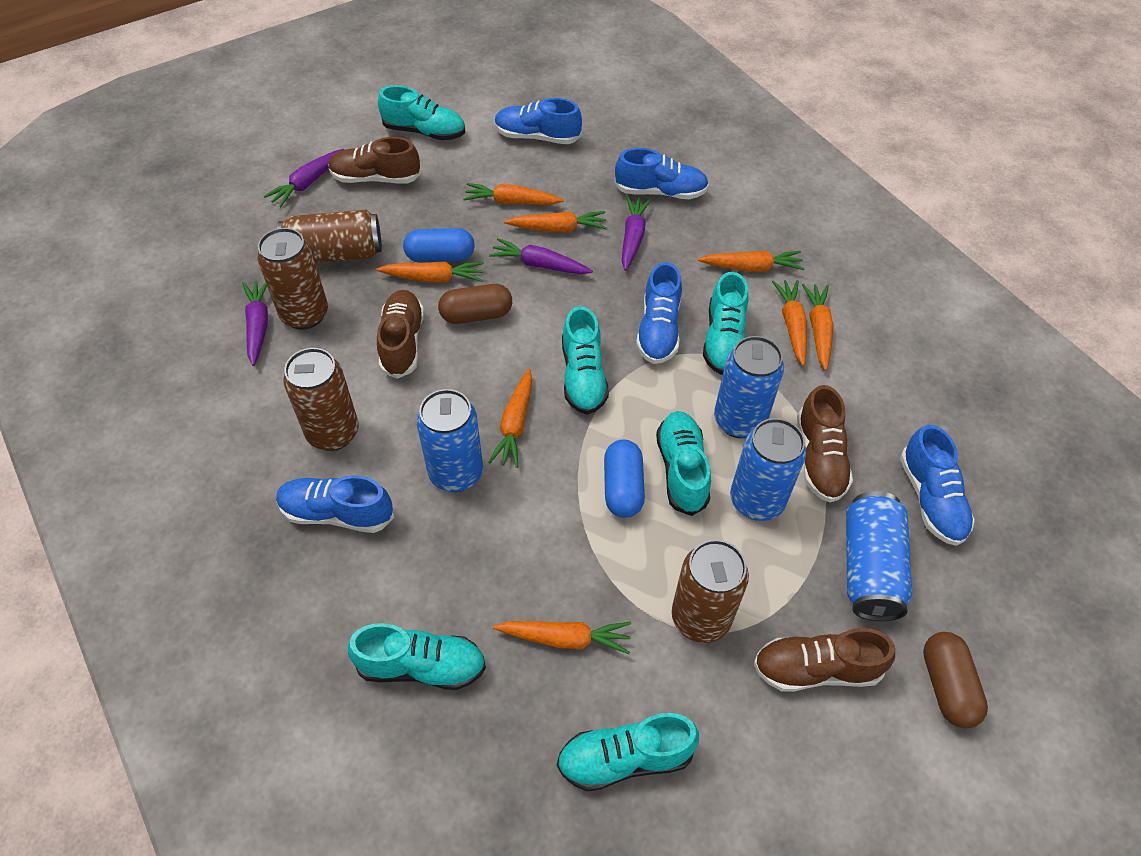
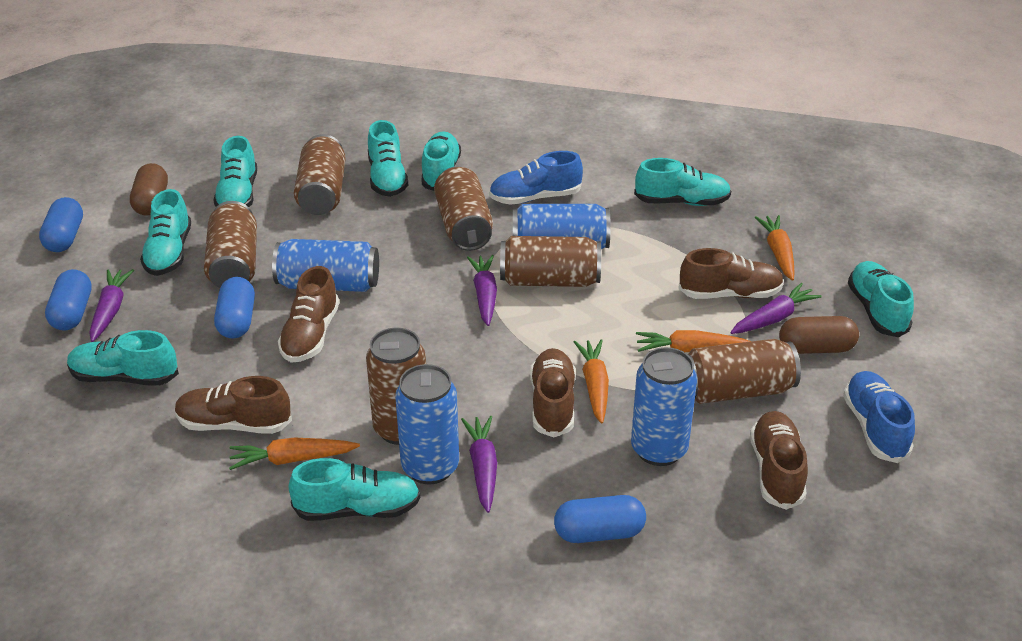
blue capsule: [403,228,475,263] [604,439,645,518] = 2 -> [39,197,83,252] [45,269,92,331] [214,277,255,339] [554,495,646,543] = 4
blue shoe: [276,475,394,533] [494,98,582,144] [614,148,709,199] [636,262,682,364] [900,425,975,546] = 5 -> [489,151,583,205] [843,371,915,463] = 2
brown can: [257,228,328,330] [277,210,382,263] [284,348,359,451] [672,539,749,643] = 4 -> [204,201,257,288] [294,134,346,215] [366,328,426,445] [434,166,493,251] [500,236,601,287] [688,339,801,404] = 6
brown shoe: [328,137,421,184] [377,290,424,379] [753,628,895,692] [797,385,853,502] = 4 -> [175,376,292,434] [278,266,339,363] [530,348,576,438] [678,248,784,299] [750,411,808,510] = 5
orange carrot: [376,261,484,283] [463,183,564,205] [488,369,532,468] [493,621,631,654] [504,211,607,232] [698,251,805,272] [772,280,807,366] [802,284,833,370] = 8 -> [229,438,360,470] [574,340,609,424] [636,330,751,352] [755,215,795,281] = 4
turquoise shoe: [348,623,486,690] [378,85,465,140] [557,713,699,792] [562,306,609,415] [656,411,711,516] [703,272,749,375] = 6 -> [67,330,179,386] [140,189,191,276] [213,136,257,207] [289,458,420,521] [368,120,408,197] [422,131,461,191] [634,158,731,206] [848,261,914,337] = 8

